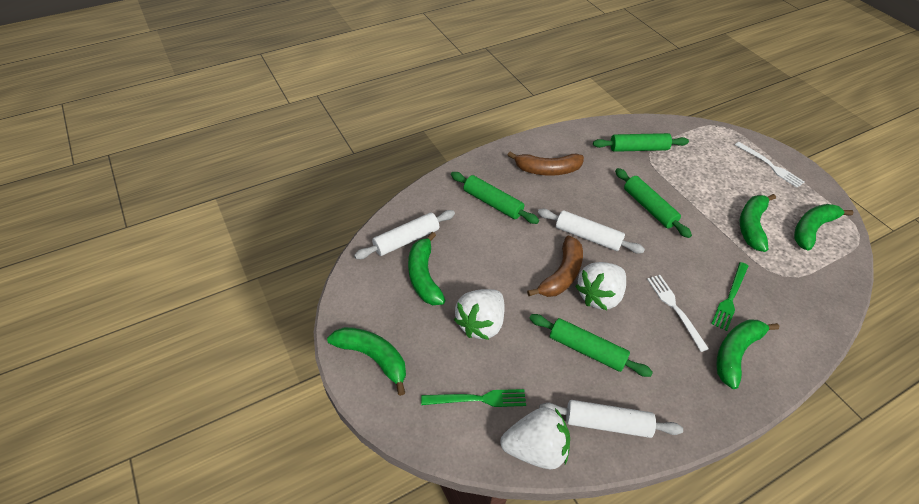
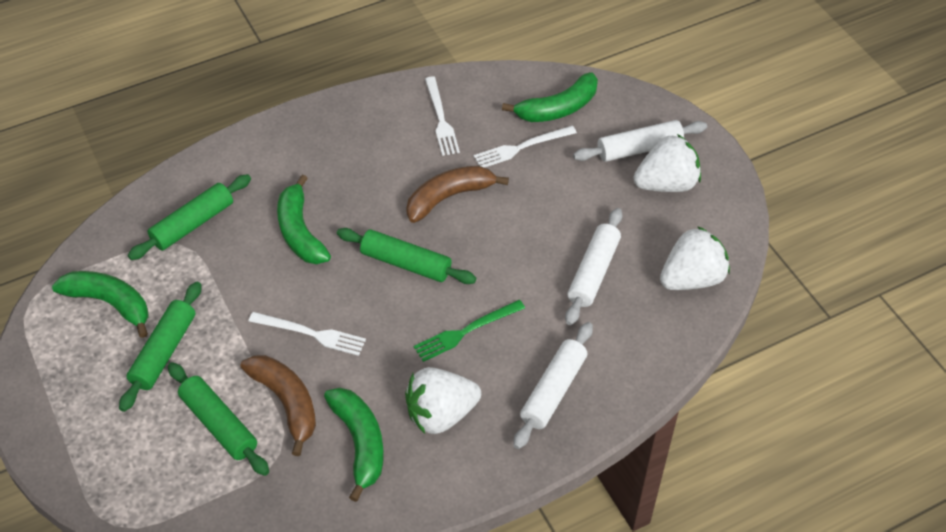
green banana: [327,327,406,396] [408,232,446,305] [717,319,779,389] [740,194,776,252] [794,204,854,251] = 5 -> [52,271,149,338] [277,175,331,264] [324,388,384,502] [502,72,598,122] = 4
green fork: [421,389,526,407] [711,262,748,331] = 2 -> [414,300,525,362] = 1
white fork: [647,275,709,352] [735,142,804,188] = 2 -> [249,312,366,356] [425,76,460,156] [474,126,577,168] = 3

